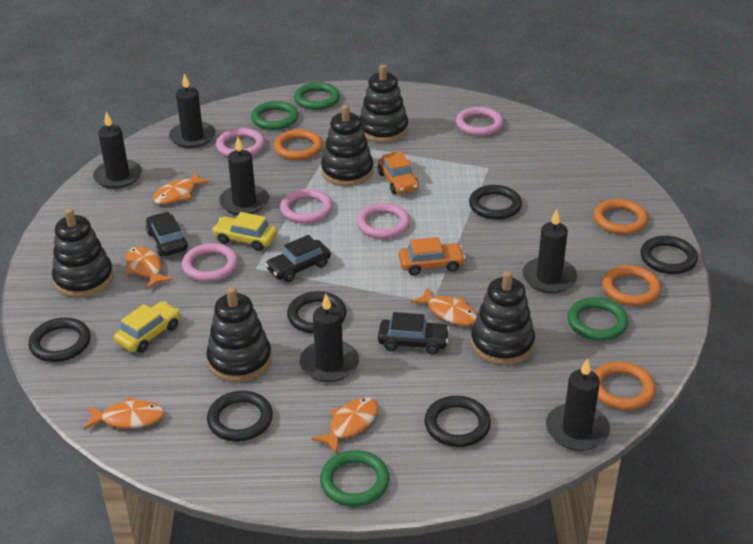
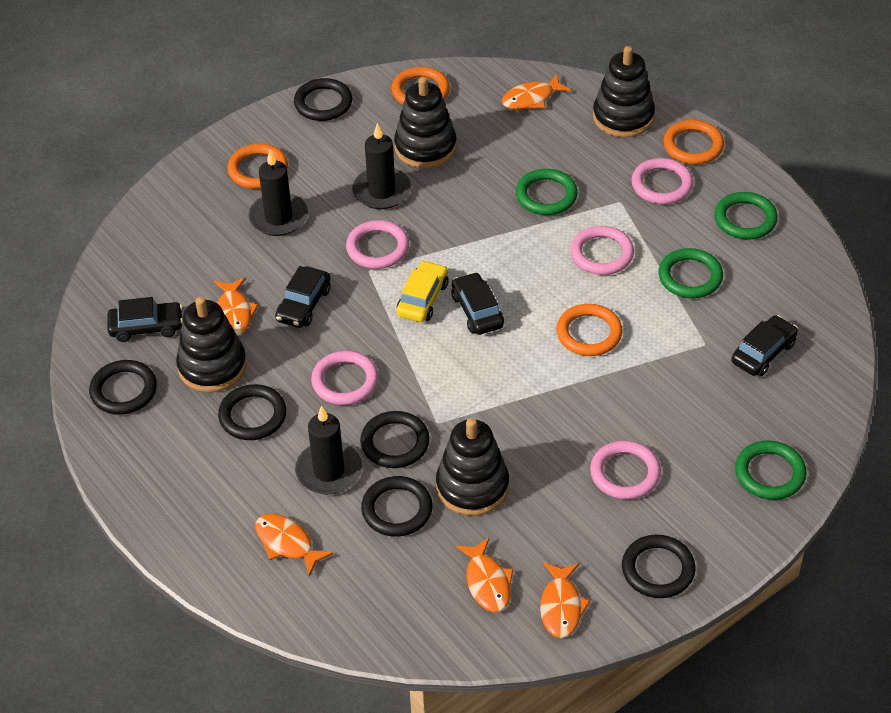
black candle: [93,112,142,189] [169,73,216,148] [219,137,269,215] [300,294,359,382] [522,209,577,293] [546,358,610,451] = 6 -> [248,150,308,236] [295,405,362,495] [352,123,411,209] = 3
black car: [146,212,188,256] [265,235,331,282] [378,312,450,354] = 3 -> [107,297,183,342] [275,266,331,328] [451,272,504,335] [731,315,798,376] = 4
black stacking toy: [52,208,114,297] [206,287,272,382] [321,105,374,186] [360,65,408,143] [471,271,535,365] = 5 -> [176,297,247,393] [394,77,457,168] [436,418,509,516] [593,46,655,138] = 4
orange car: [378,151,419,194] [399,237,465,275] = 2 -> none = 0
yellow car: [114,301,180,353] [212,212,277,251] = 2 -> [396,260,449,322] = 1

